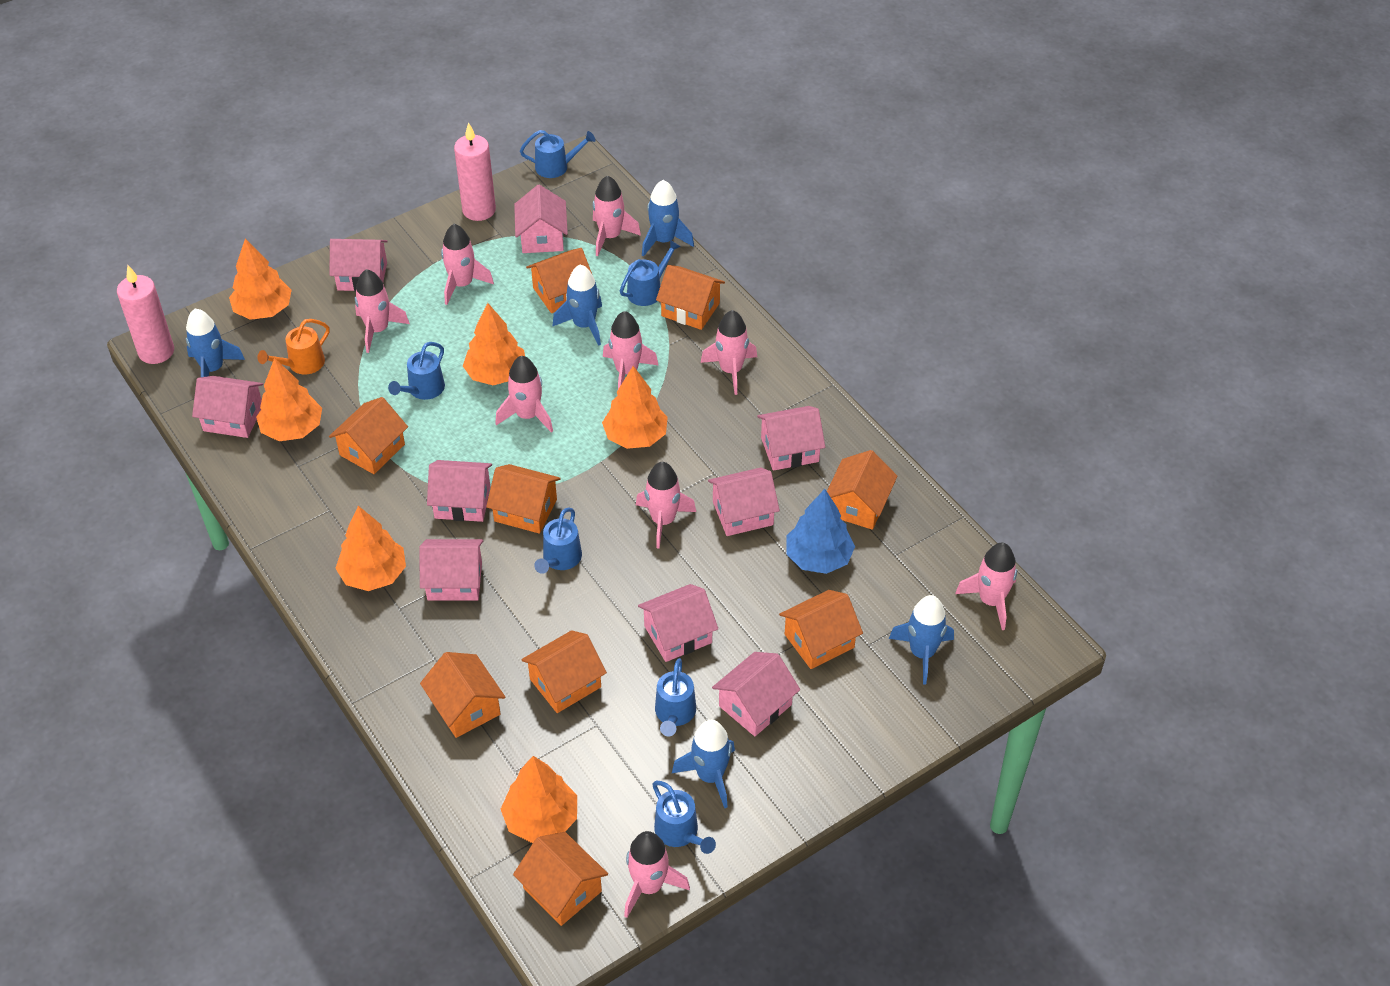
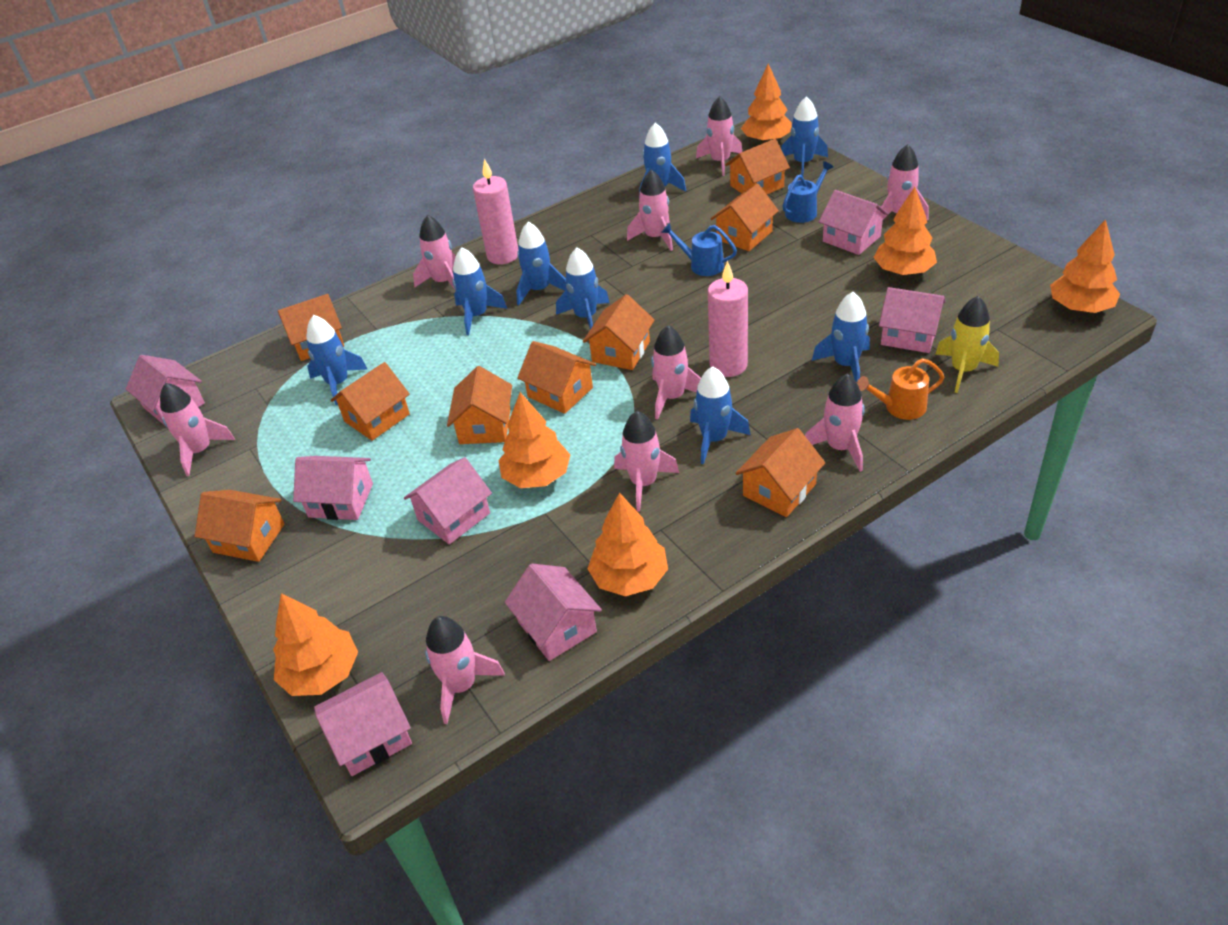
blue rocket: [186,309,245,377] [552,264,602,346] [642,180,694,257] [672,720,735,808] [889,595,954,684] = 5 -> [306,315,367,405] [452,247,507,335] [516,221,566,305] [556,248,610,329] [639,123,686,197] [690,366,751,464] [781,96,828,177] [812,292,870,382] = 8
blue tree: [787,489,855,574] = 1 -> none = 0
blue watering can: [388,342,445,400] [520,130,596,178] [534,507,582,574] [620,240,681,306] [652,781,716,854] [655,658,696,736] = 6 -> [661,223,737,276] [783,161,833,223] = 2
pink house: [192,376,263,438] [329,239,388,292] [419,539,483,601] [427,460,492,522] [514,185,568,253] [638,584,718,662] [708,467,780,536] [712,652,800,736] [757,406,825,471] = 9 -> [126,355,205,425] [293,456,373,520] [314,672,412,776] [404,457,492,544] [505,564,602,661] [819,190,888,255] [879,287,946,353] = 7
yellow rocket: none = 0 -> [935,296,999,393] = 1

